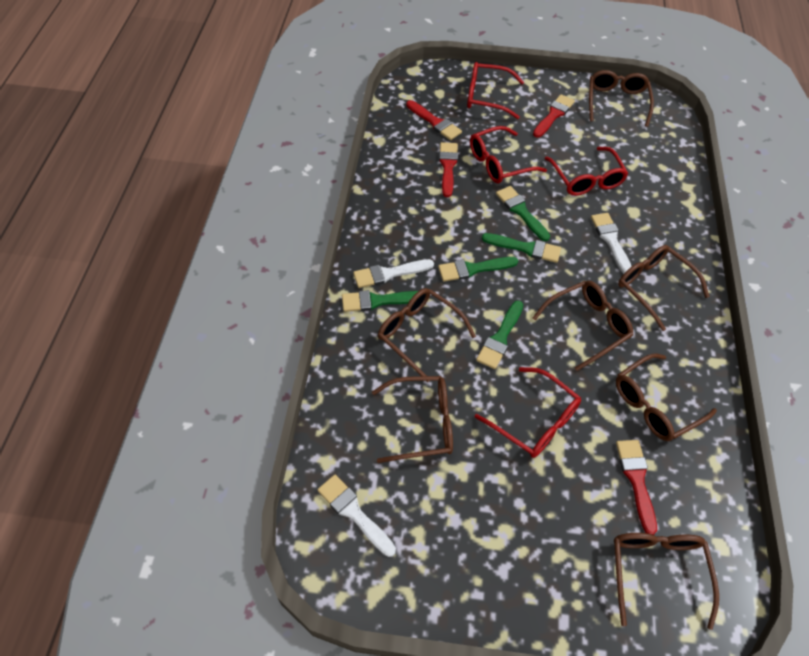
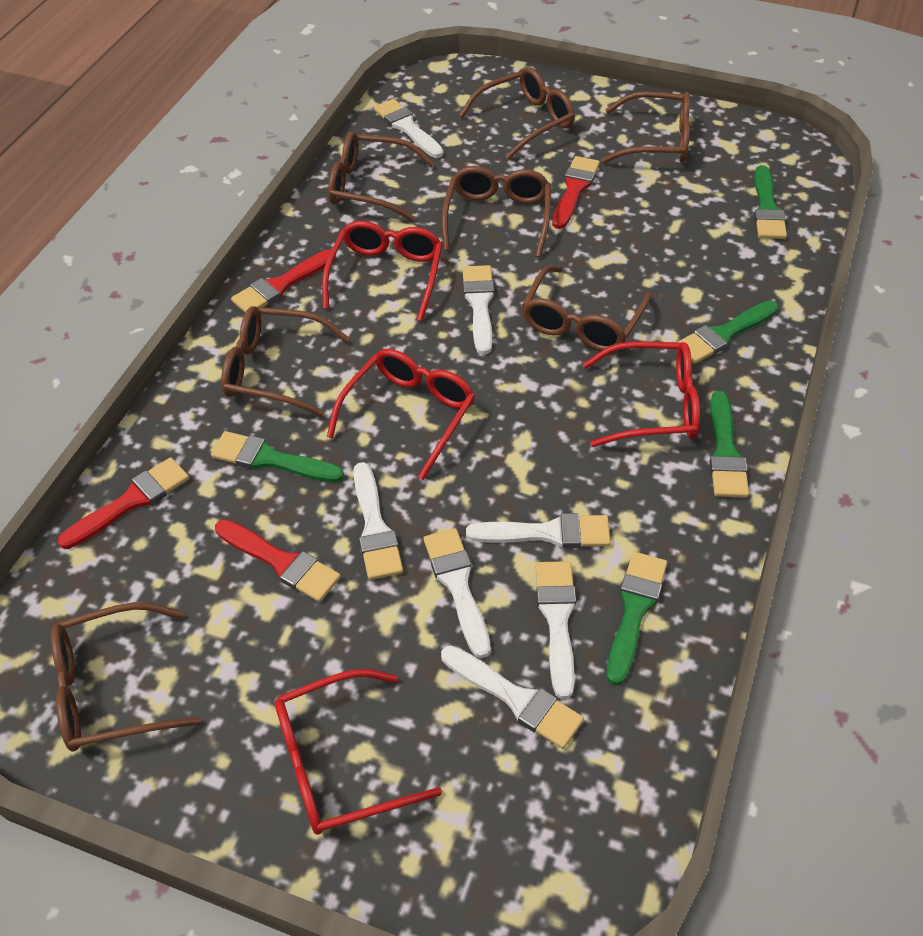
white brush: [317,475,396,557] [353,259,434,288] [591,213,632,274] = 3 -> [353,462,403,580] [374,99,443,158] [424,528,491,658] [441,645,584,749] [462,265,494,355] [466,513,611,548] [535,561,576,699] = 7

